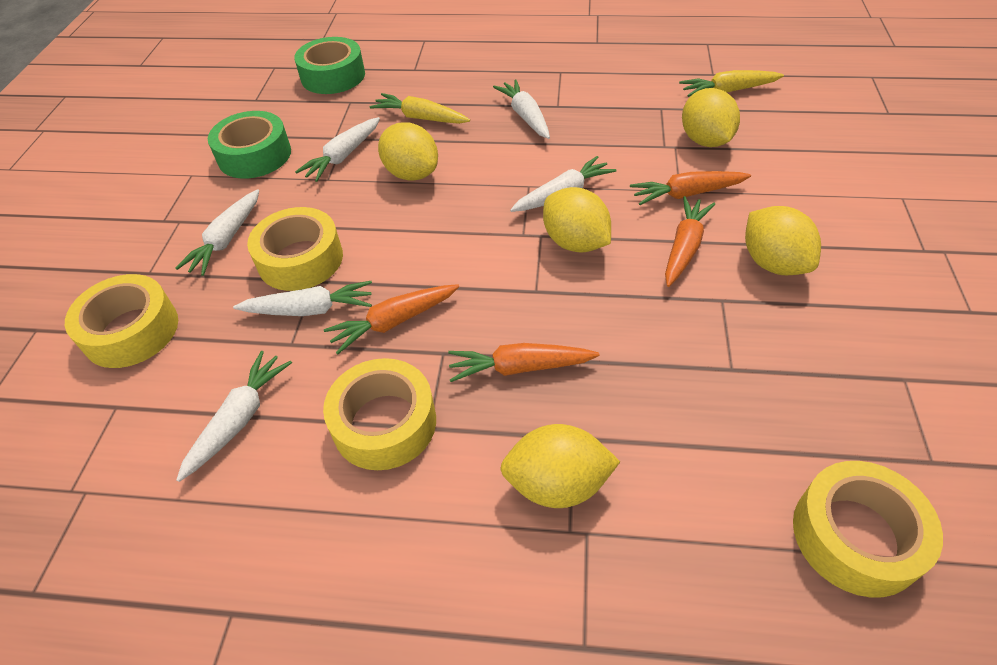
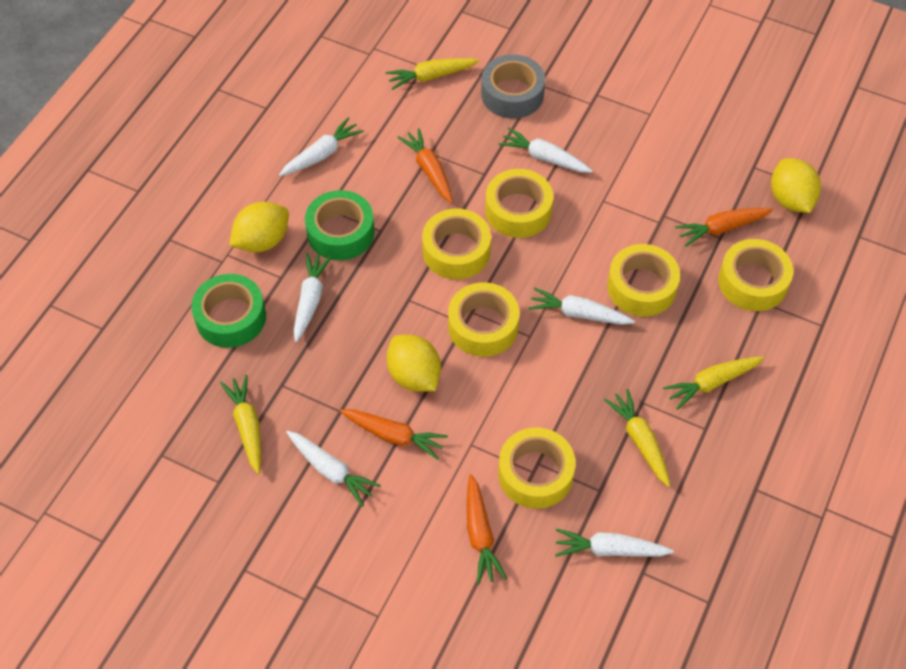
grey tape: none = 0 -> [481,54,545,119] = 1
yellow carrot: [370,93,470,124] [679,70,784,97] = 2 -> [220,375,261,474] [386,58,479,90] [604,389,670,487] [663,356,764,410] = 4
yellow lemon: [378,122,438,181] [500,424,620,508] [543,187,611,253] [682,88,740,147] [745,206,821,275] = 5 -> [229,202,289,252] [387,335,441,392] [771,158,821,213] = 3
yellow tape: [65,274,178,368] [247,207,343,291] [323,358,436,470] [793,461,943,598] = 4 -> [422,209,491,279] [448,282,520,357] [485,169,553,238] [498,427,576,509] [607,244,680,316] [718,239,793,311] = 6

